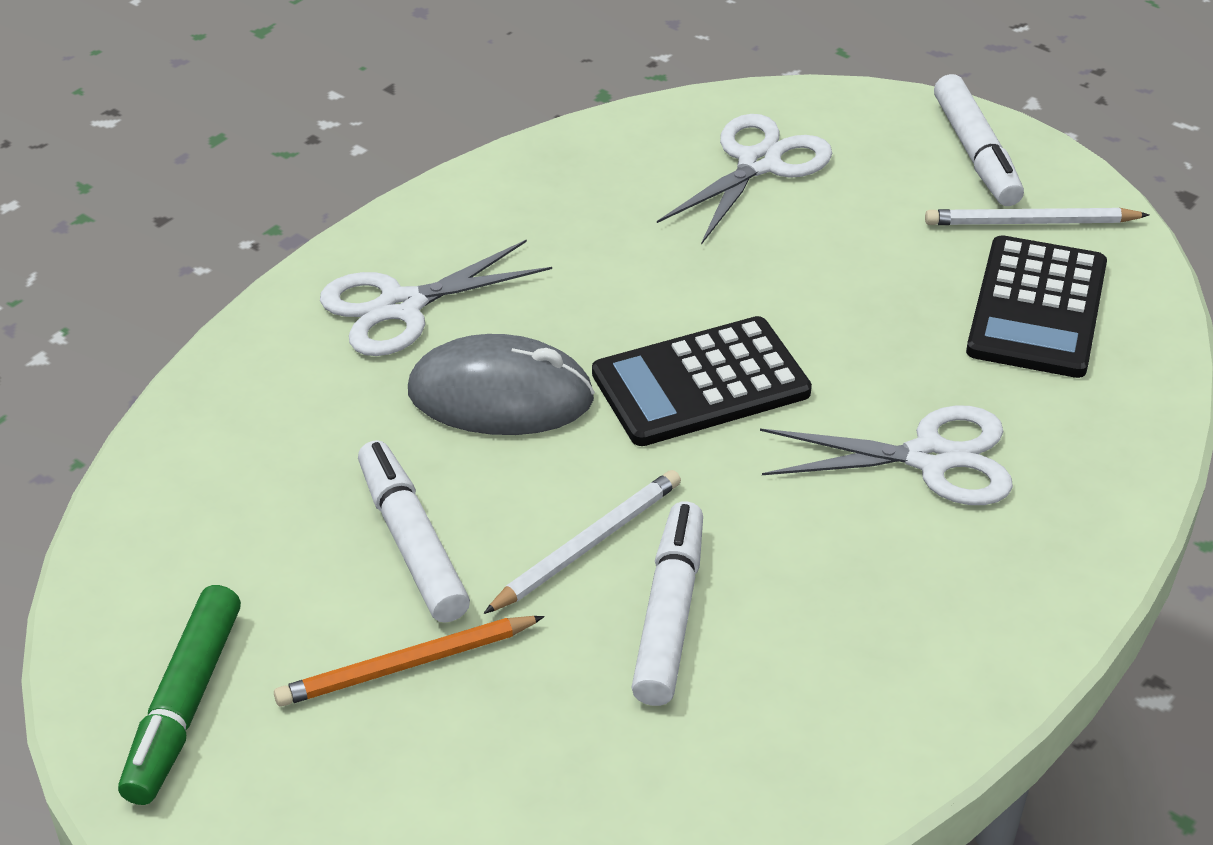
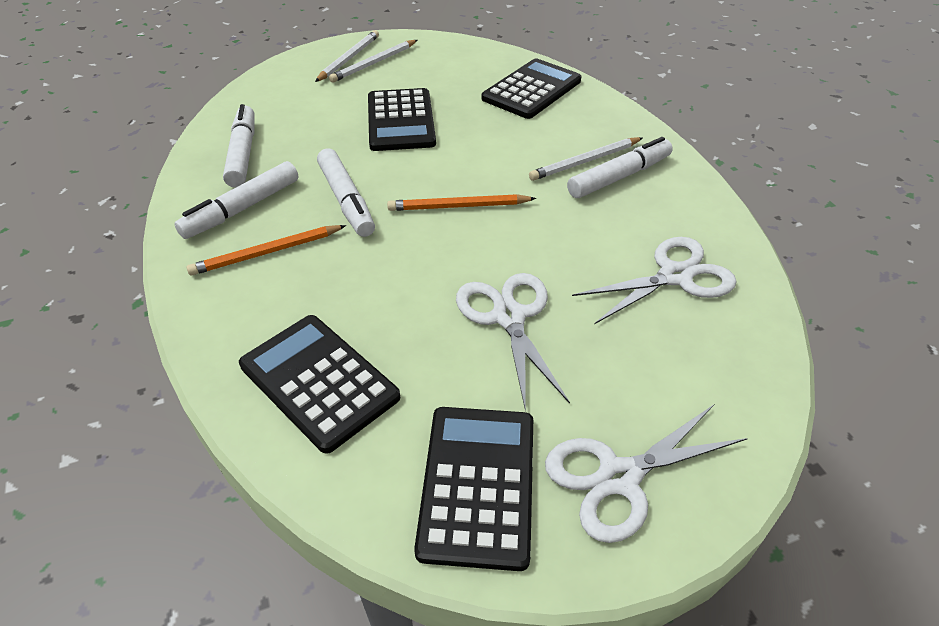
black calculator: [592,316,812,446] [966,235,1107,378] = 2 -> [239,315,400,454] [368,88,436,151] [414,407,533,571] [482,58,581,119] = 4
green marker: [118,585,241,805] = 1 -> none = 0
grey mouse: [408,334,595,435] = 1 -> none = 0
orange pencil: [274,616,545,707] = 1 -> [187,225,346,276] [387,194,536,211] = 2
white marker: [358,440,470,623] [631,501,703,706] [934,74,1024,206] = 3 -> [174,161,299,239] [223,104,254,188] [317,148,375,237] [567,137,673,198] = 4
white pencil: [484,470,681,614] [925,208,1149,225] = 2 -> [315,30,379,82] [329,40,417,83] [529,137,642,181] = 3

